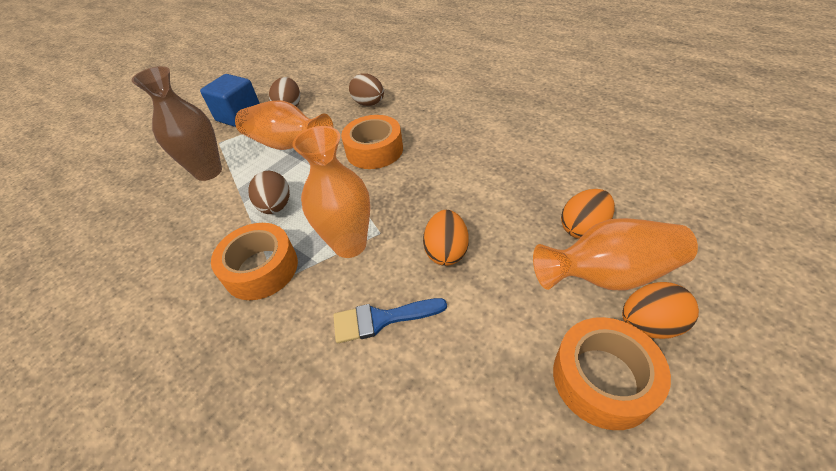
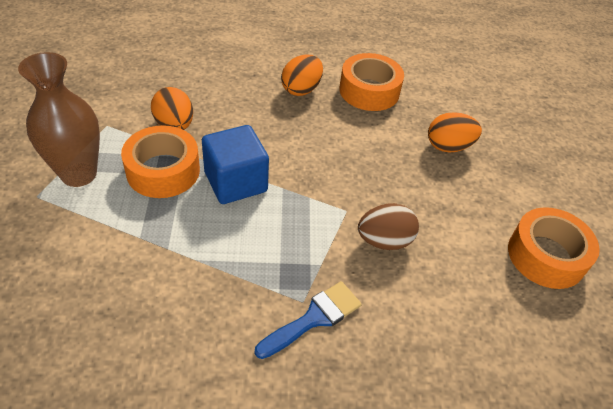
brown egg: [248,171,290,214] [269,77,300,107] [349,73,384,106] = 3 -> [358,203,419,250] = 1
orange vase: [235,100,334,150] [293,126,370,258] [533,218,698,291] = 3 -> none = 0

